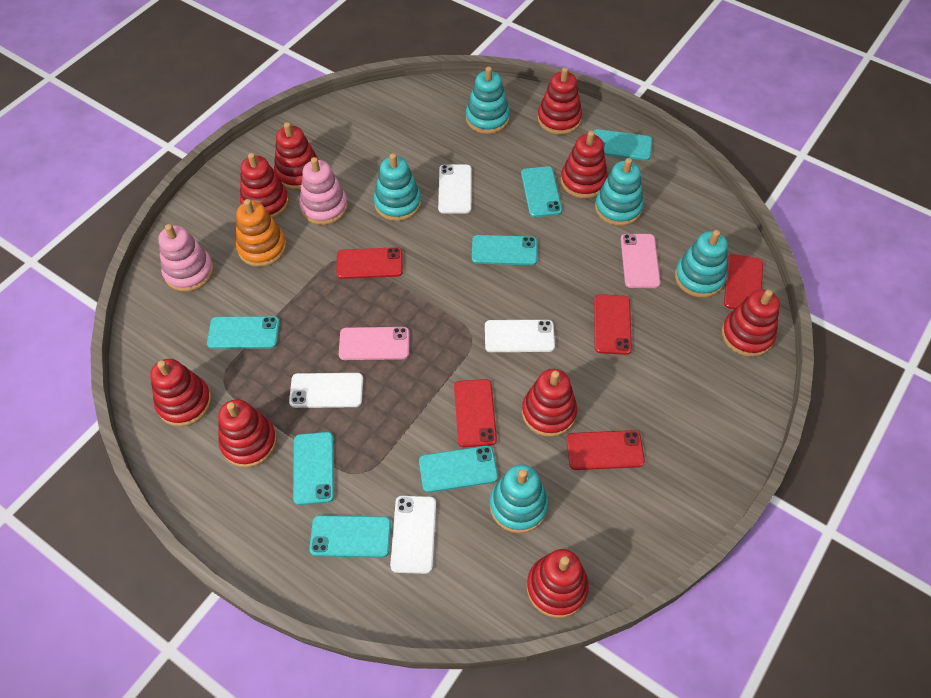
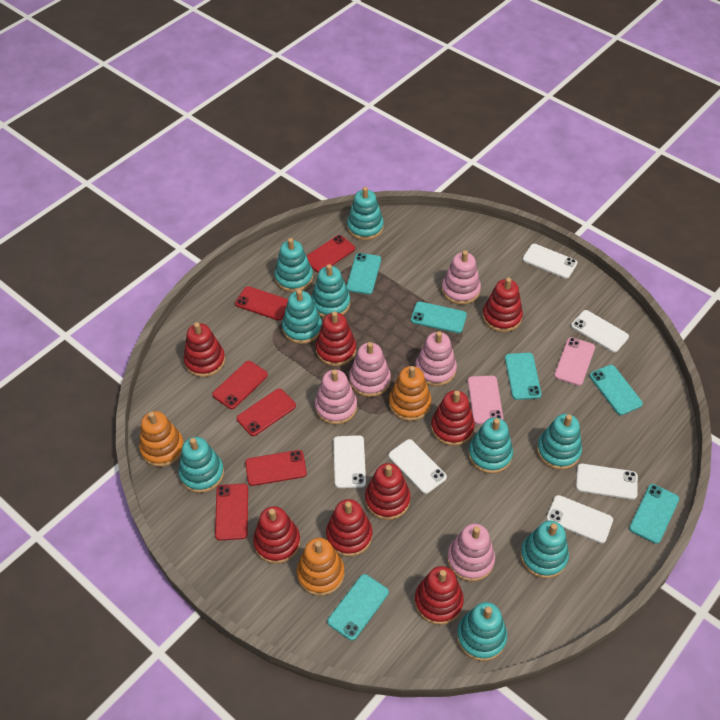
orange stacking toy: [236,199,286,267] = 1 -> [139,411,184,467] [297,538,345,596] [389,366,431,421] = 3
pink stacking toy: [158,224,214,292] [299,157,348,225] = 2 -> [315,369,357,425] [349,342,391,397] [415,331,457,386] [442,250,481,305] [447,524,495,582] = 5
red phone: [336,247,403,279] [454,379,497,447] [566,430,645,470] [594,294,632,355] [724,254,763,309] = 5 -> [212,361,268,409] [215,484,248,540] [235,286,288,321] [236,388,296,436] [245,450,307,486] [307,235,355,273] = 6
red stacking toy: [150,359,211,427] [218,399,277,468] [240,153,289,219] [274,122,319,190] [522,369,577,437] [527,549,589,618] [537,67,582,135] [561,131,608,199] [722,290,780,357] = 9 -> [183,322,225,377] [253,506,301,564] [316,311,356,366] [326,499,372,557] [365,463,410,520] [415,566,464,625] [431,390,475,446] [482,278,523,332] = 8
turquoise phone: [207,316,280,349] [293,432,334,505] [309,515,391,558] [419,446,498,493] [472,235,537,265] [521,166,562,217] [594,129,652,161] = 7 -> [327,574,389,641] [346,253,381,294] [411,302,467,333] [505,353,542,400] [590,365,643,415] [629,484,679,544] = 6
turquoise stacking toy: [374,153,421,221] [466,67,510,134] [490,464,548,533] [595,158,644,226] [675,230,728,298] = 5 -> [179,437,224,493] [274,238,313,292] [282,289,322,344] [311,264,350,318] [347,187,384,240] [457,602,507,661] [468,418,513,474] [520,521,569,578] [537,414,582,470] = 9
white phone: [289,373,363,408] [390,496,436,574] [438,165,471,213] [485,320,555,352] = 4 -> [333,435,366,488] [389,439,447,494] [523,244,578,279] [547,495,613,543] [571,310,629,352] [576,463,638,500] = 6

